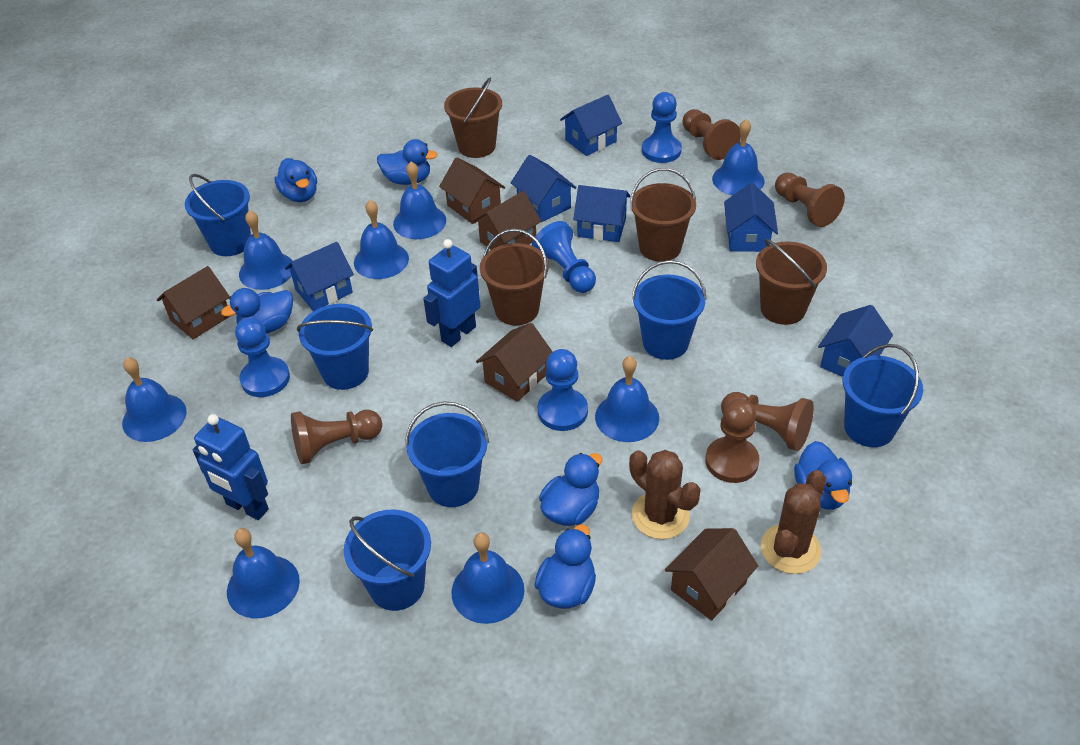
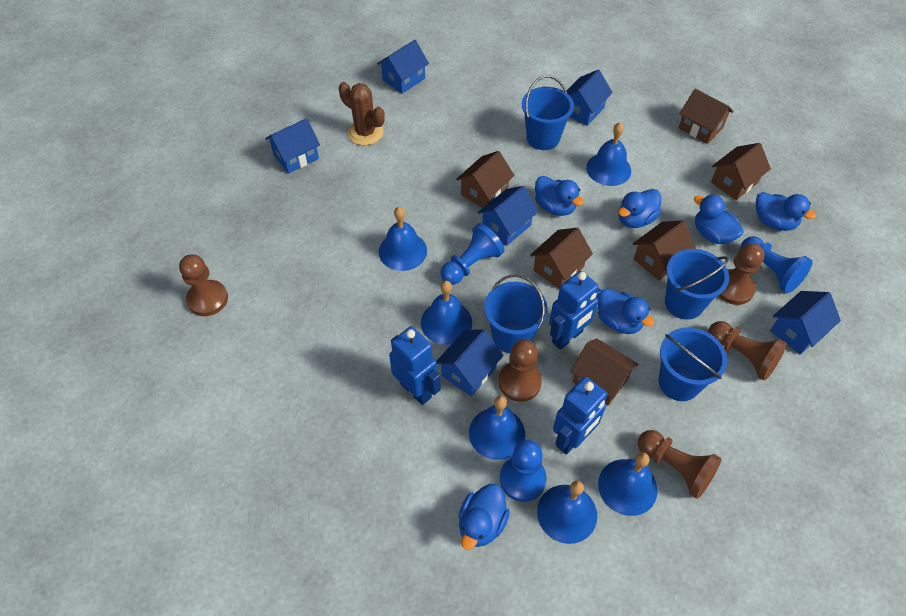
blue bell: [122,357,187,442] [227,528,300,618] [239,210,292,290] [354,200,409,279] [393,162,446,239] [451,533,524,624] [595,356,659,442] [712,119,764,195] = 8 -> [379,207,427,271] [421,281,472,345] [469,396,525,460] [537,481,597,544] [586,123,631,186] [598,452,658,516] = 6
blue bucket: [185,174,251,256] [297,304,373,390] [344,510,431,611] [405,402,489,507] [632,260,706,360] [843,344,923,447] = 6 -> [484,274,548,353] [522,76,574,150] [659,327,727,401] [665,249,729,320] = 4
blue pawn: [235,317,290,397] [532,221,596,293] [538,349,588,431] [642,92,682,163] = 4 -> [440,223,505,285] [500,440,547,502] [741,236,813,293] = 3
blue robot: [193,414,269,520] [423,239,480,347] = 2 -> [389,326,441,405] [549,271,601,350] [553,377,608,455] = 3
brown bucket: [444,78,502,158] [480,229,549,325] [630,168,696,262] [756,239,827,325] = 4 -> none = 0
brown cactus: [629,450,701,539] [761,470,826,574] = 2 -> [339,82,385,145] = 1
brown house: [157,266,230,339] [439,157,505,224] [473,191,541,250] [476,323,553,402] [665,528,758,620] = 5 -> [456,151,515,208] [530,228,593,289] [570,338,638,405] [633,220,696,280] [679,89,734,144] [711,143,771,200] = 6

